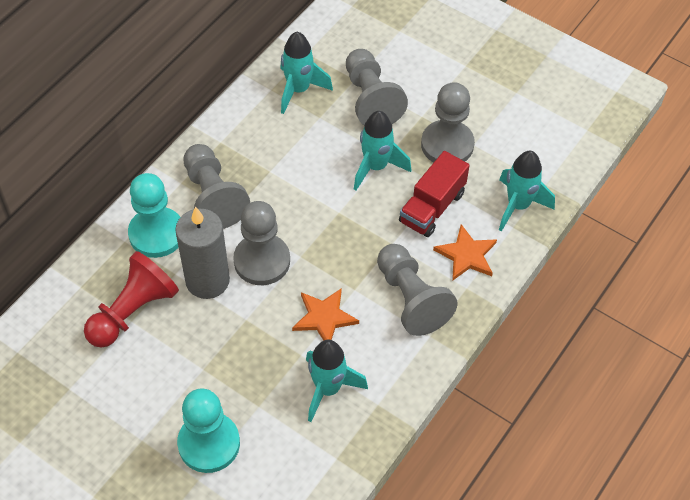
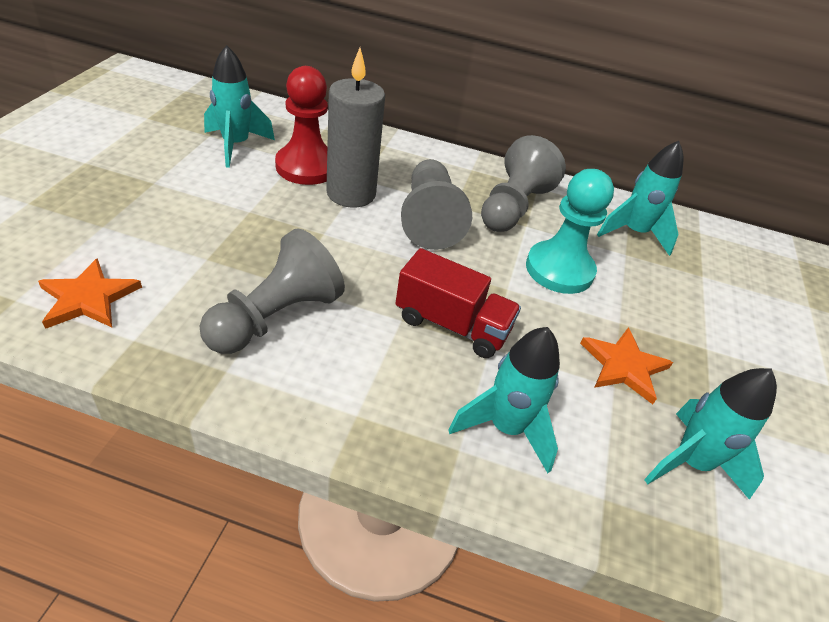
grey pawn: [184,144,250,229] [233,201,290,285] [346,49,408,126] [377,244,457,336] [421,82,475,163] = 5 -> [200,229,345,354] [401,159,472,250] [481,135,566,232] = 3
turquoise pawn: [128,173,180,258] [177,389,240,473] = 2 -> [526,169,614,294] = 1

